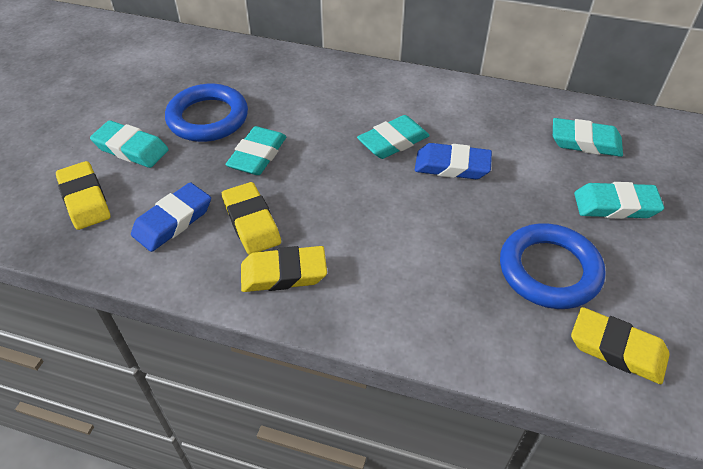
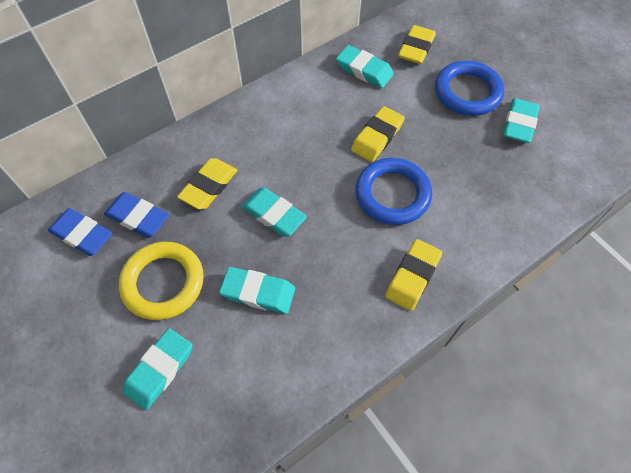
yellow ring: none = 0 -> [119,242,204,320] = 1

